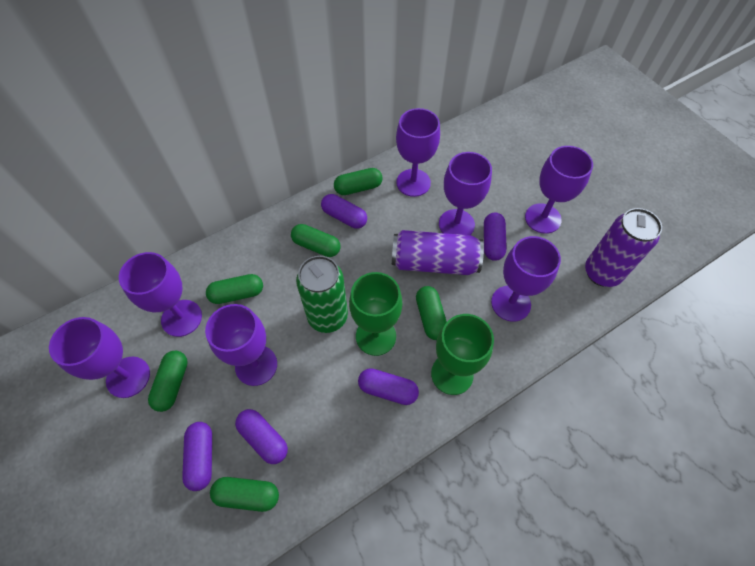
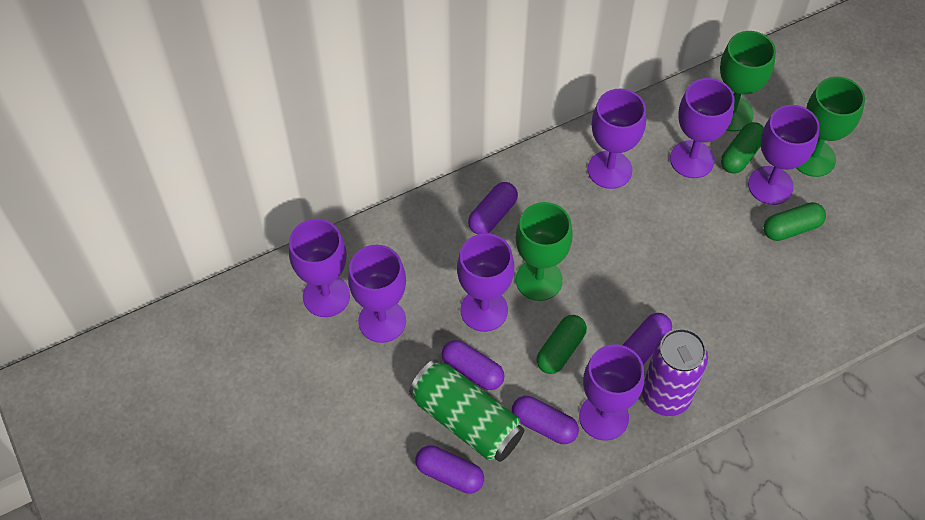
green capsule: [148,351,188,412] [206,274,263,304] [210,477,279,512] [291,224,340,257] [334,168,383,195] [416,286,447,340] = 6 -> [536,315,587,374] [721,122,764,173] [764,202,826,241] = 3
green goblet: [349,272,402,356] [431,314,494,395] = 2 -> [515,202,573,301] [720,31,776,131] [796,77,865,177] = 3
purple can: [392,230,484,275] [585,208,662,287] = 2 -> [642,328,708,416] = 1

